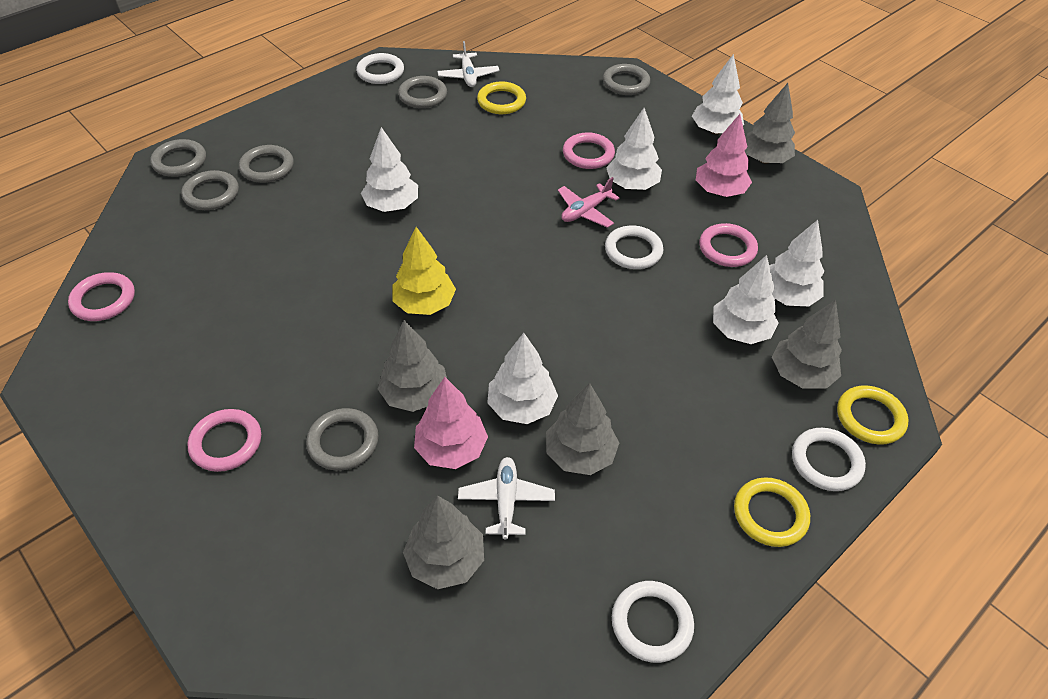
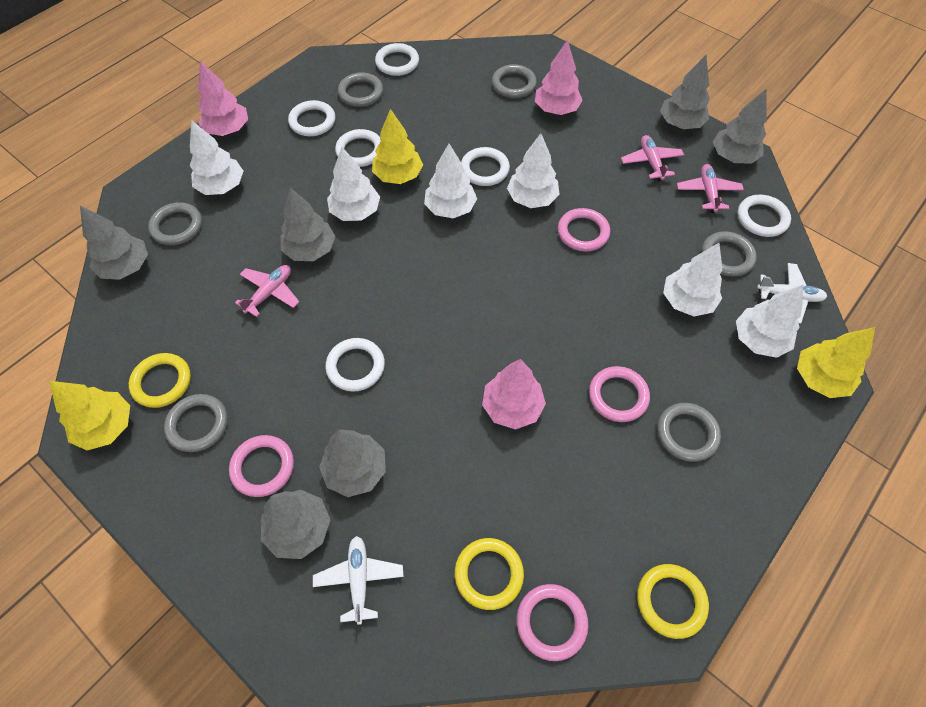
grey tree: [378,320,447,412] [403,495,484,589] [546,383,619,475] [745,83,795,164] [772,300,842,389] = 5 -> [80,206,148,280] [261,490,330,559] [281,188,336,261] [319,430,386,497] [660,55,710,129] [713,89,767,164] = 6
pink plane: [558,177,619,228] = 1 -> [235,265,299,317] [621,135,684,181] [677,164,744,213] = 3
pink tree: [414,377,488,469] [696,114,752,197] = 2 -> [198,61,248,136] [482,359,546,429] [535,40,583,115] = 3
white ring: [356,53,404,84] [605,225,663,269] [612,581,694,663] [792,428,866,491] = 4 -> [288,100,335,136] [325,338,385,392] [335,129,381,167] [375,43,419,76] [461,147,510,186] [738,195,791,237] = 6
yellow tree: [392,227,456,315] = 1 -> [49,381,130,450] [372,109,423,184] [797,327,875,398] = 3

